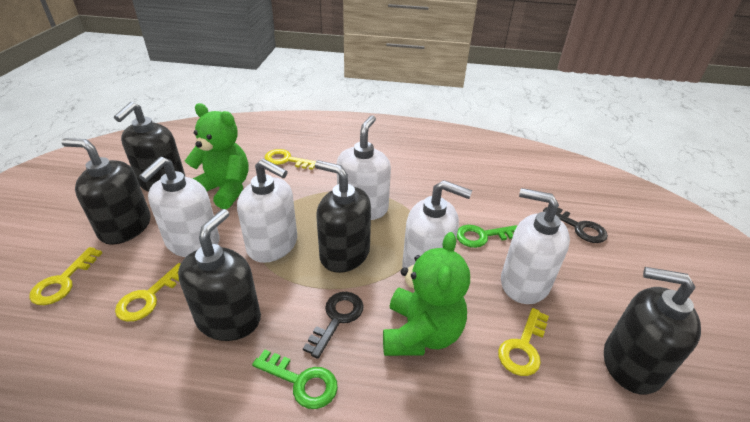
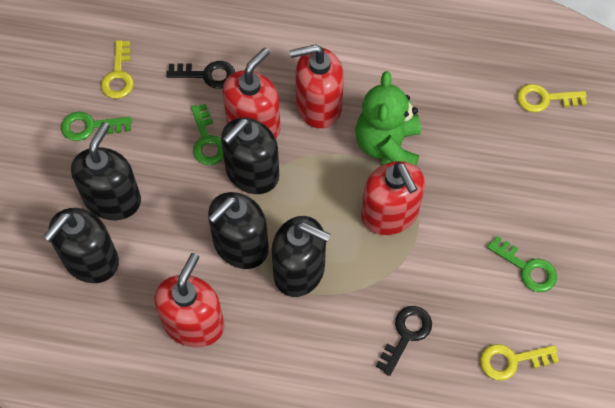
green key: [252,350,338,409] [457,225,517,248] = 2 -> [61,112,132,141] [191,104,224,165] [487,236,557,292] = 3
green teddy bear: [185,103,249,209] [383,232,470,356] = 2 -> [355,71,421,166] = 1
red soap dispenser: none = 0 -> [155,253,224,348] [223,48,280,139] [290,44,344,129] [361,161,425,235] = 4
white soap dispenser: [139,157,219,257] [237,158,297,263] [336,115,391,220] [402,180,472,268] [501,188,570,304] = 5 -> none = 0
yellow key: [29,247,102,305] [115,263,180,322] [265,149,316,170] [498,308,549,376] = 4 -> [101,40,134,99] [480,344,559,381] [517,84,587,113] = 3

